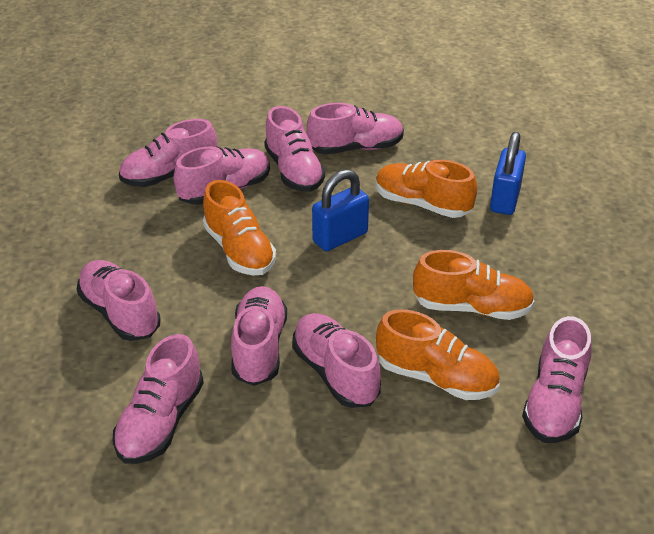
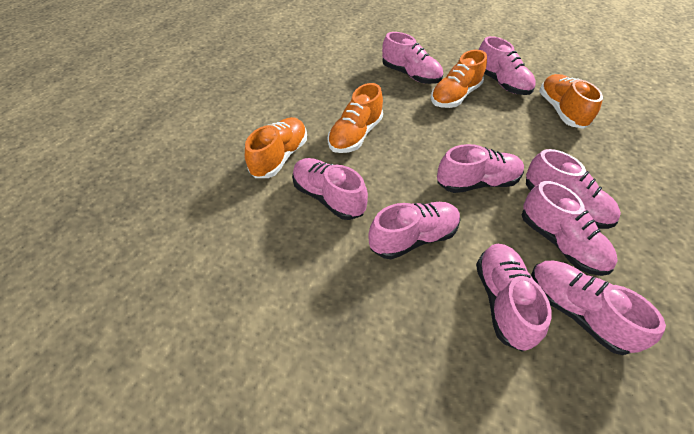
blue padlock: [312,169,369,251] [490,132,526,215] = 2 -> none = 0

